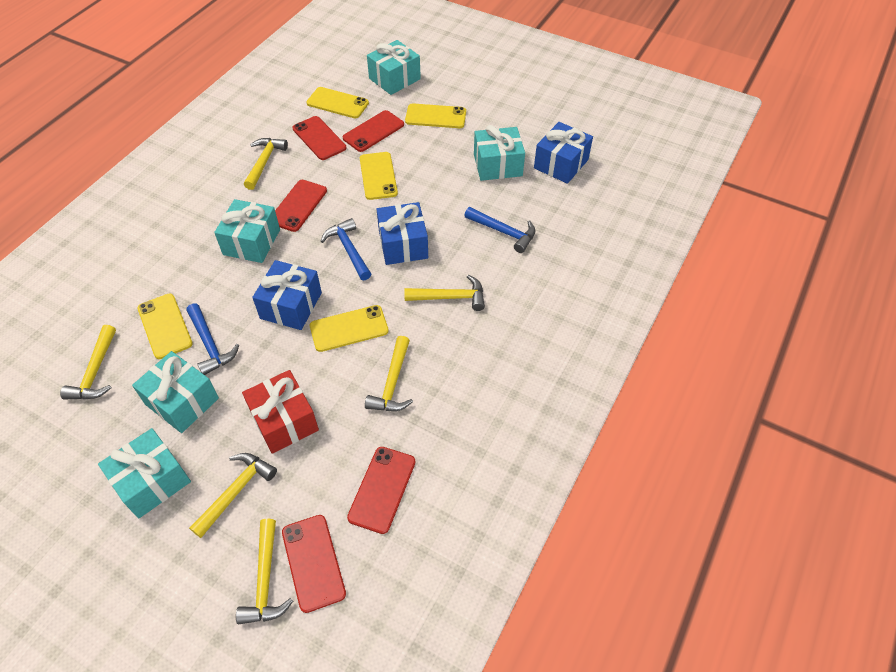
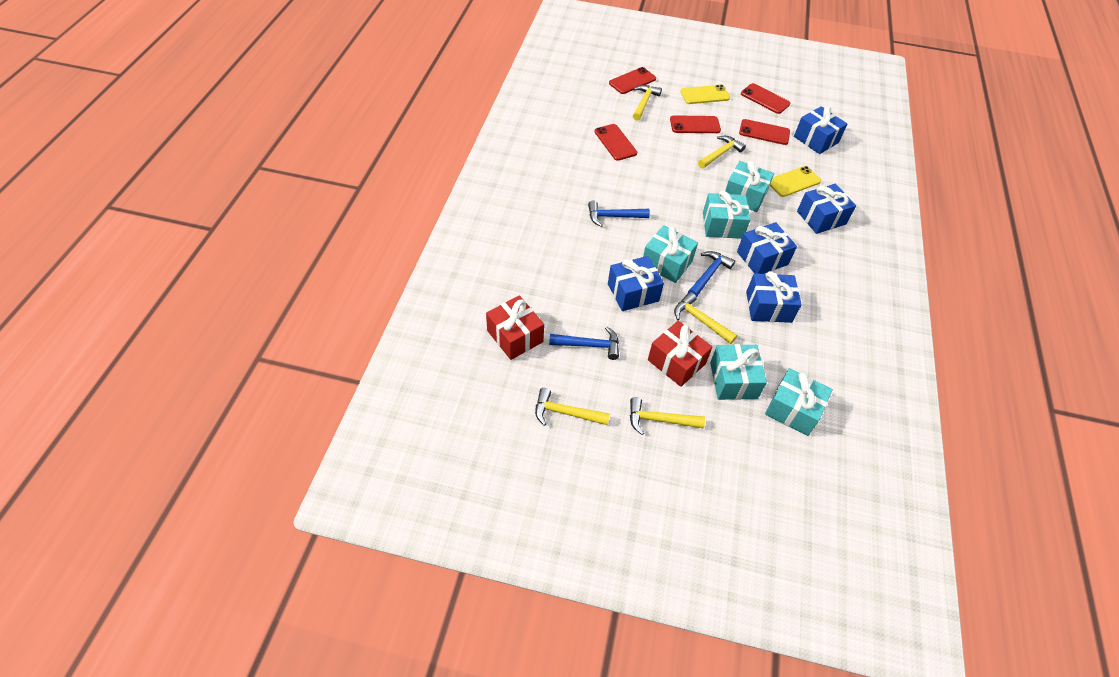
blue gift: [252,260,322,330] [376,202,428,265] [534,122,593,184] = 3 -> [608,256,664,311] [737,222,797,274] [746,271,802,323] [794,106,847,154] [797,184,856,234] = 5
red gift: [242,370,319,454] = 1 -> [486,295,544,360] [648,321,712,387] = 2
yellow hammer: [60,325,116,399] [189,453,277,538] [236,519,293,625] [244,138,288,190] [365,336,413,411] [404,275,485,311] = 6 -> [535,388,610,426] [630,397,705,435] [633,85,662,121] [674,292,737,344] [698,136,746,169] = 5
yellow phone: [138,294,193,359] [307,87,369,118] [310,305,389,352] [360,152,398,200] [405,103,466,128] = 5 -> [680,85,730,104] [770,166,821,197] = 2

